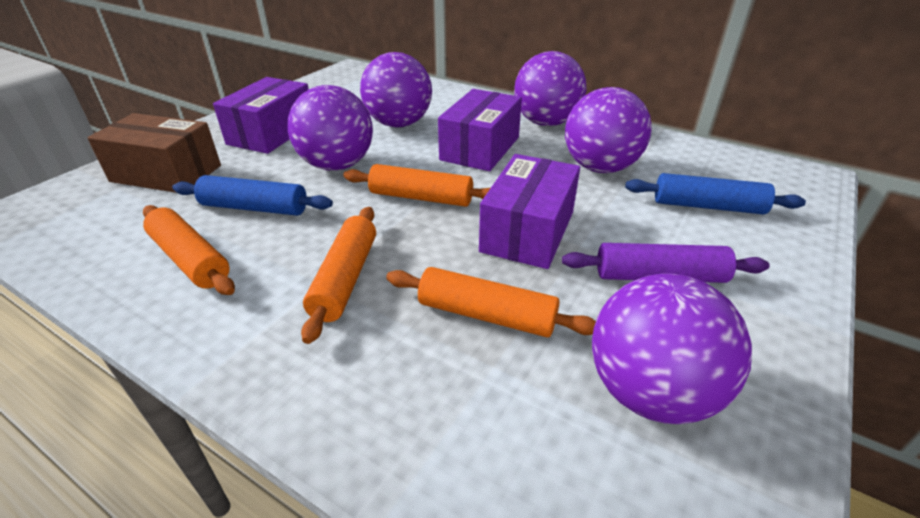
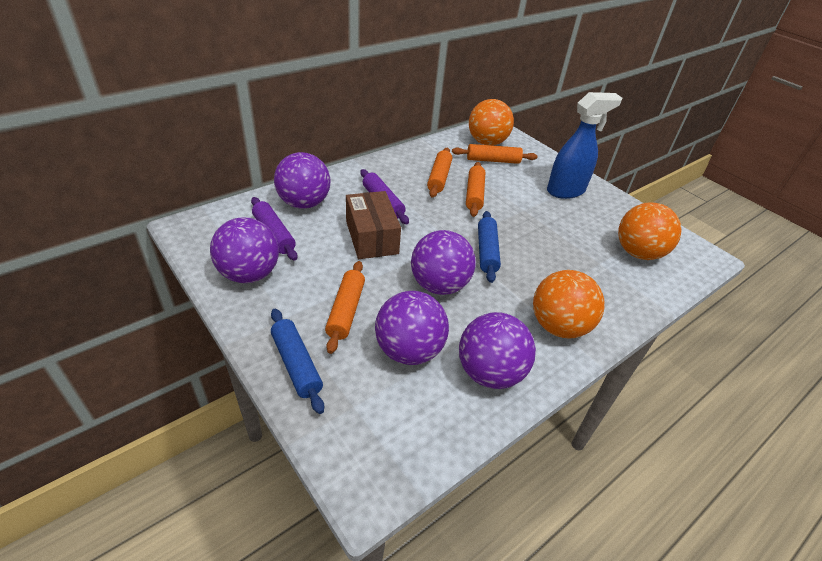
blue spray bottle: none = 0 -> [547,92,622,199] = 1
orange ball: none = 0 -> [469,99,514,146] [533,270,605,339] [618,202,682,260] = 3
purple box: [213,77,309,154] [438,89,522,171] [479,154,580,269] = 3 -> none = 0
purple rolling pin: [562,243,770,283] = 1 -> [251,197,297,261] [360,169,409,224] = 2

